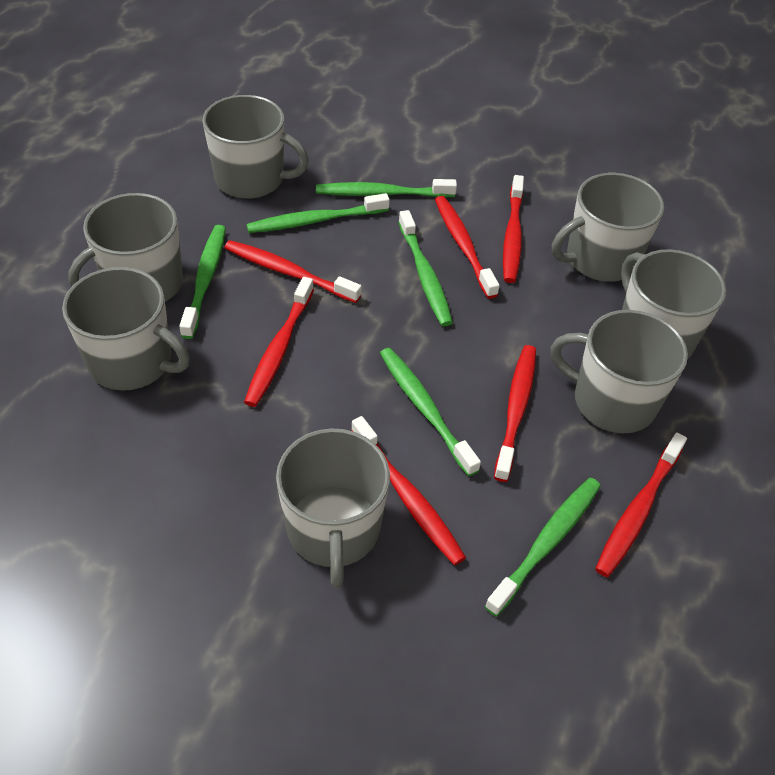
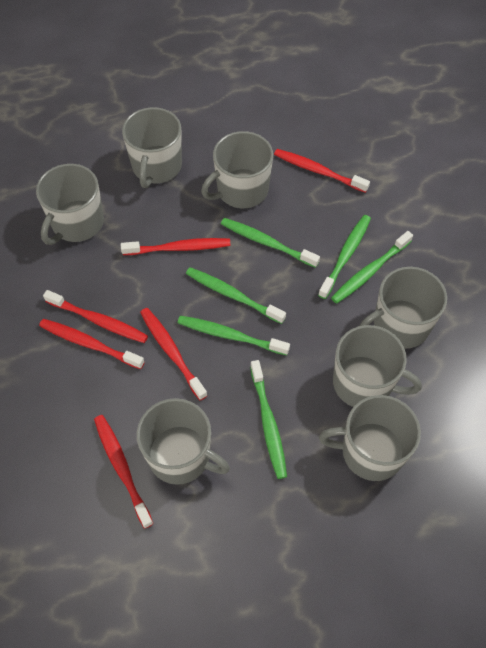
red toothbrush: [224,240,362,303] [244,277,314,407] [351,416,466,565] [435,196,500,299] [494,345,536,482] [503,175,524,283] [595,432,687,577] = 7 -> [39,319,145,369] [43,290,148,343] [94,415,153,529] [121,238,231,255] [140,308,208,401] [274,149,370,193] = 6

